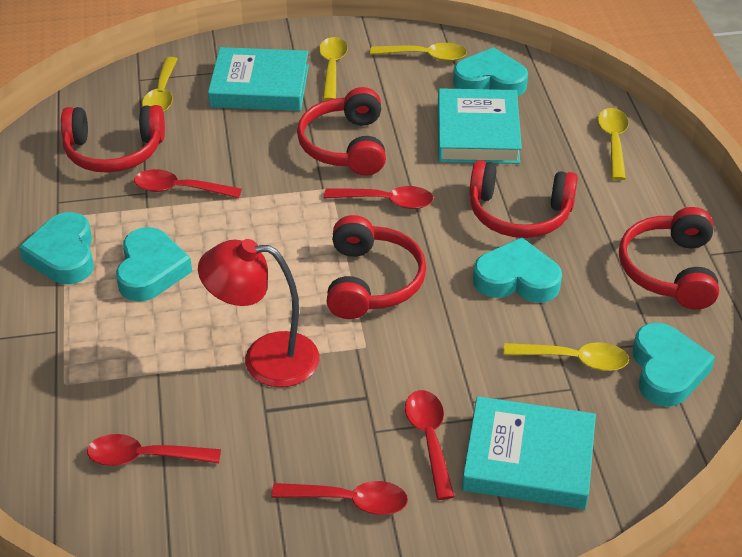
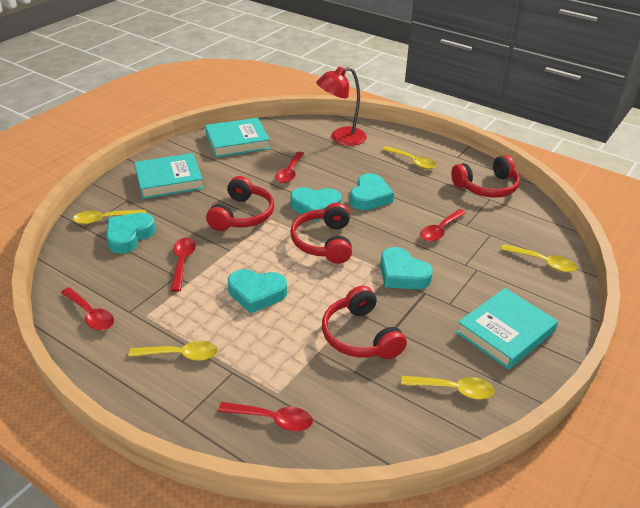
red headphones: [61,105,165,173] [297,87,386,176] [327,215,426,319] [470,160,578,238] [619,207,719,310] = 5 -> [206,176,274,231] [290,203,352,264] [322,286,407,359] [451,155,520,198] = 4

